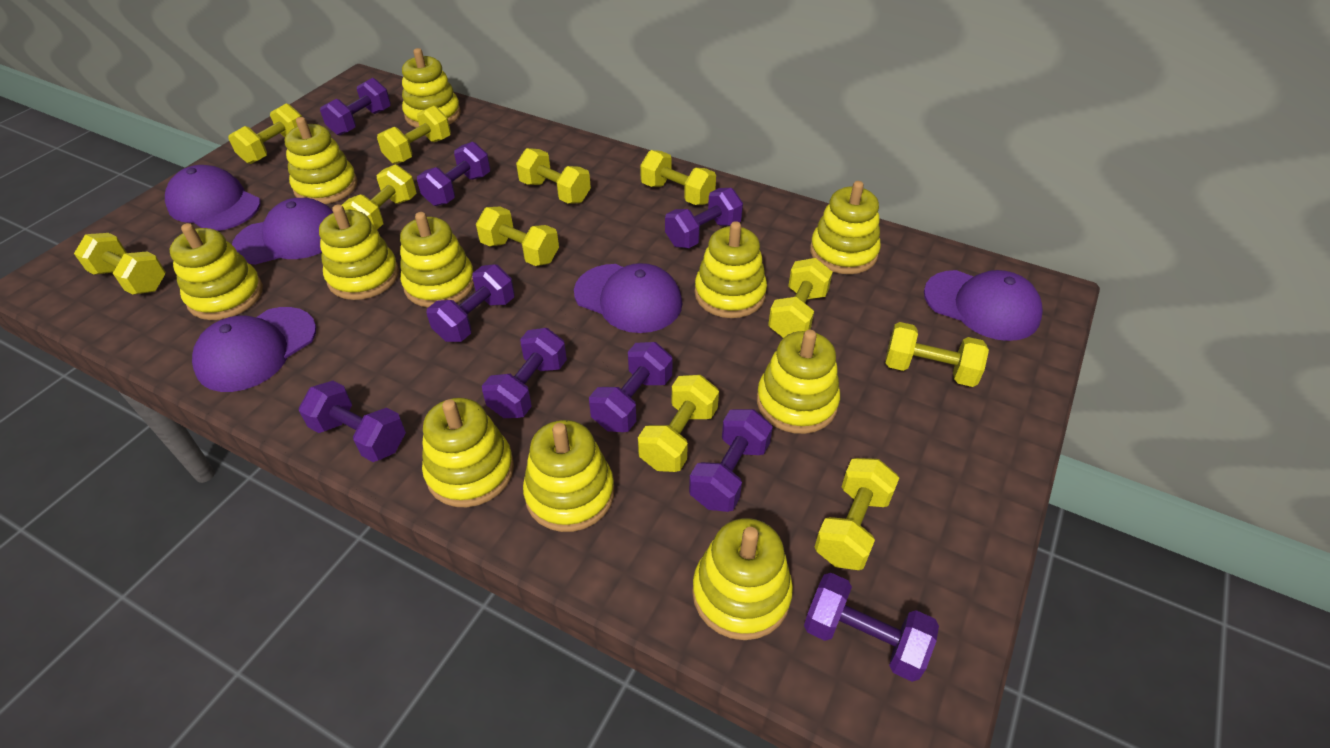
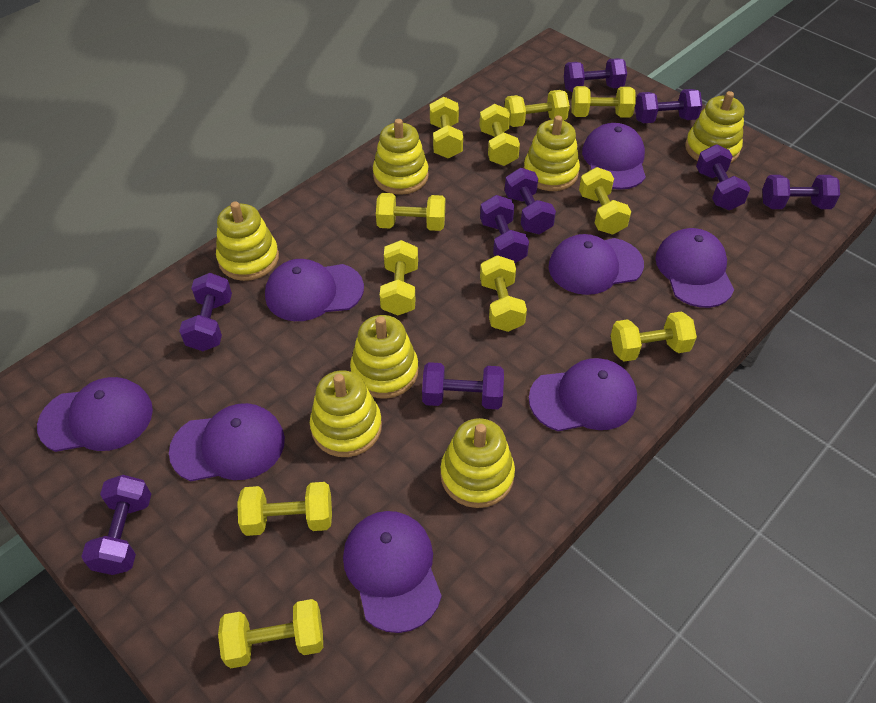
purple cap: [165,165,261,231] [192,307,316,392] [232,198,333,265] [574,263,682,333] [924,270,1043,341] = 5 -> [37,377,153,452] [169,403,285,481] [265,259,364,321] [343,511,442,633] [529,358,637,431] [549,234,644,295] [582,123,646,190] [655,228,734,308] = 8
yellow stacking toy: [170,223,263,320] [285,117,358,204] [319,204,399,300] [400,212,474,307] [402,48,461,128] [422,398,514,507] [523,420,614,532] [692,518,793,640] [695,221,767,318] [757,330,840,434] [810,181,881,274] = 11 -> [216,201,279,281] [310,370,382,457] [350,315,418,399] [373,119,429,195] [440,418,515,508] [524,115,580,191] [685,91,745,163] = 7

